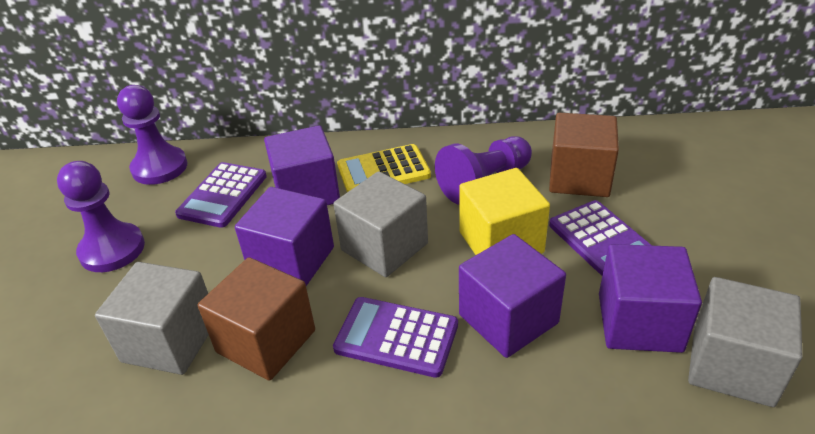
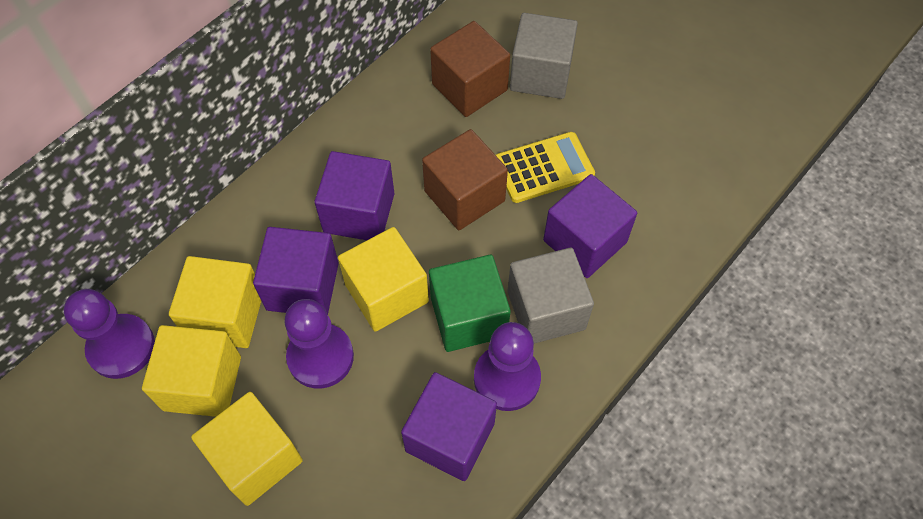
green cube: none = 0 -> [429,255,511,352] = 1
grey cube: [95,262,209,375] [334,171,428,277] [688,277,802,407] = 3 -> [508,248,594,344] [510,13,578,99] = 2
purple calculator: [175,162,267,228] [333,297,458,378] [549,200,652,276] = 3 -> none = 0
yellow cube: [459,168,550,255] = 1 -> [142,325,241,417] [169,256,261,348] [191,392,303,506] [338,227,429,332] = 4

